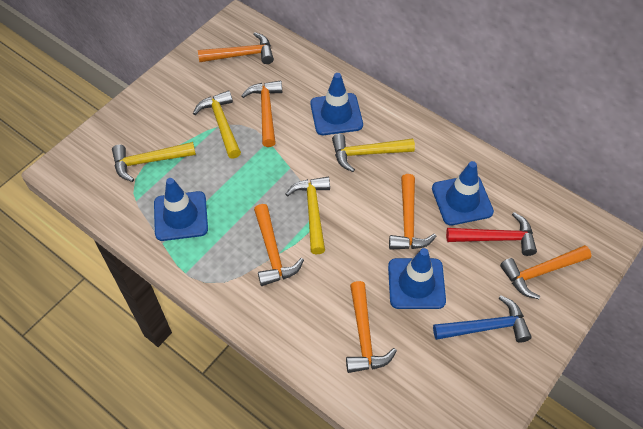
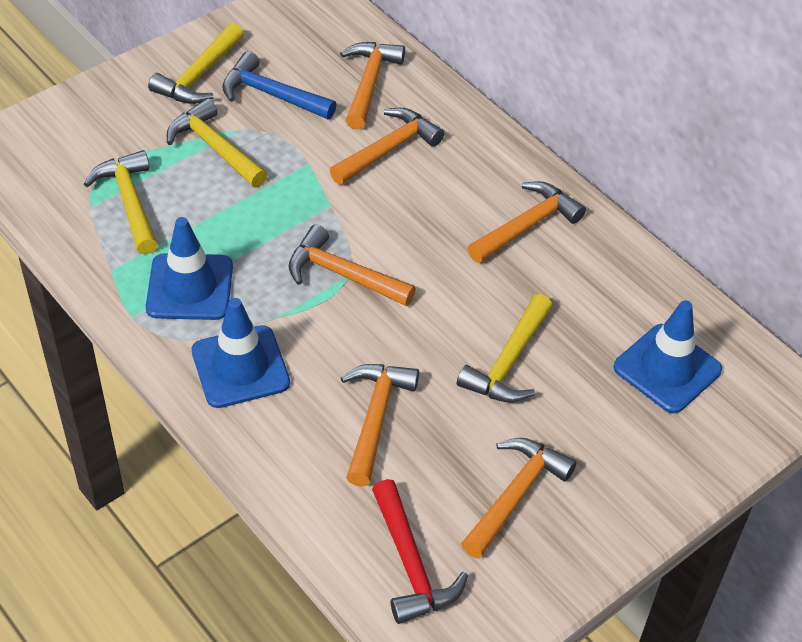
blue traffic cone: [154,178,208,241] [310,73,363,135] [388,248,446,309] [432,161,494,225] = 4 -> [146,217,233,320] [192,298,290,408] [613,300,722,413] = 3

